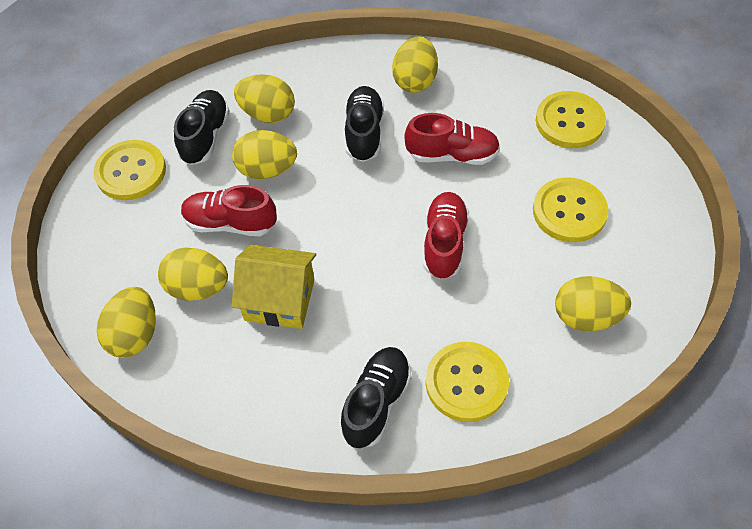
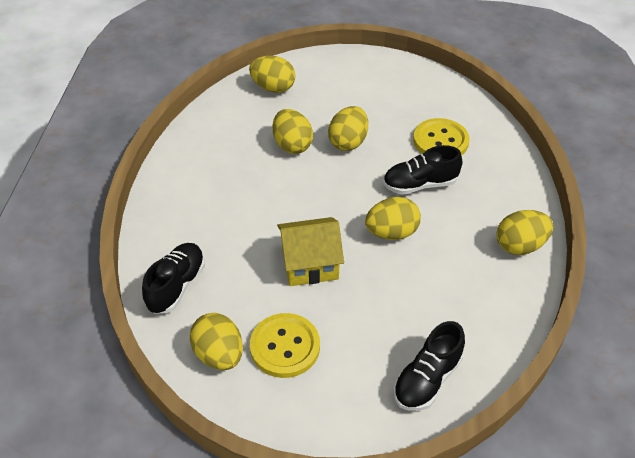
red shoe: [181,185,277,236] [404,113,500,165] [423,192,469,279] = 3 -> none = 0
yellow button: [93,140,166,200] [426,342,509,422] [533,177,608,242] [536,91,606,148] = 4 -> [250,313,320,378] [413,118,470,156] = 2

